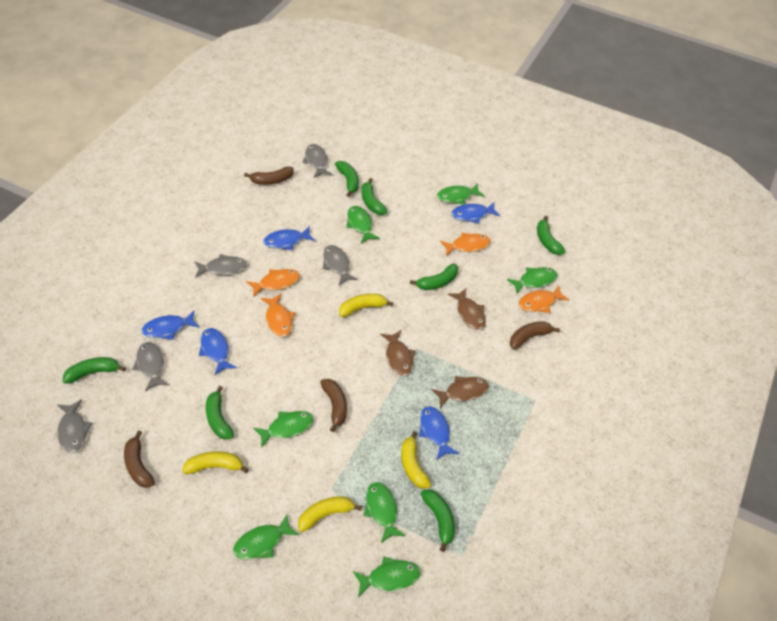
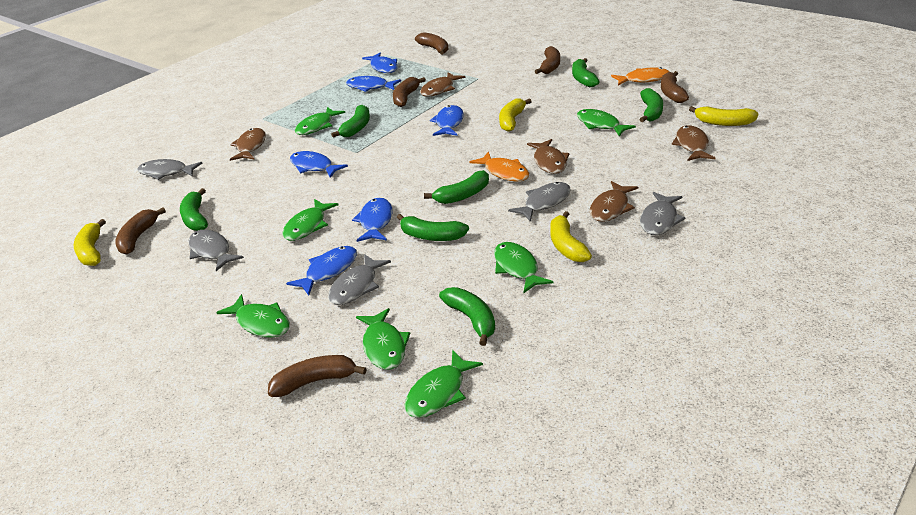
blue fish: [141,311,199,340] [199,328,237,375] [263,226,315,250] [419,406,459,459] [451,203,500,224] = 5 -> [286,246,357,295] [290,151,348,178] [346,76,401,92] [352,198,393,242] [362,53,398,73] [430,105,464,136] = 6
brown banana: [124,430,155,488] [244,166,294,185] [320,379,347,432] [510,321,560,350] = 4 -> [115,208,166,254] [268,355,367,397] [393,77,426,107] [415,32,448,55] [535,46,560,74] [661,71,689,103] = 6
brown fish: [380,330,415,376] [432,376,489,408] [448,289,486,330] = 3 -> [230,128,266,161] [420,72,465,97] [527,139,569,174] [589,181,638,222] [672,125,716,161] = 5
orange fish: [246,269,300,297] [261,293,295,337] [440,232,491,256] [518,285,569,313] = 4 -> [469,151,529,181] [611,67,670,85] = 2

